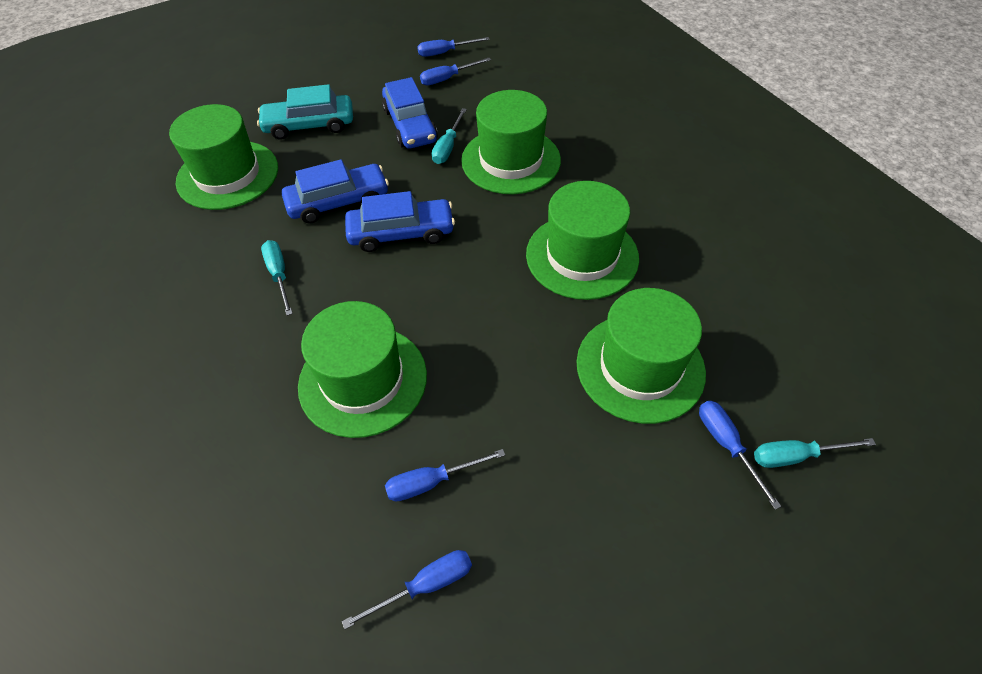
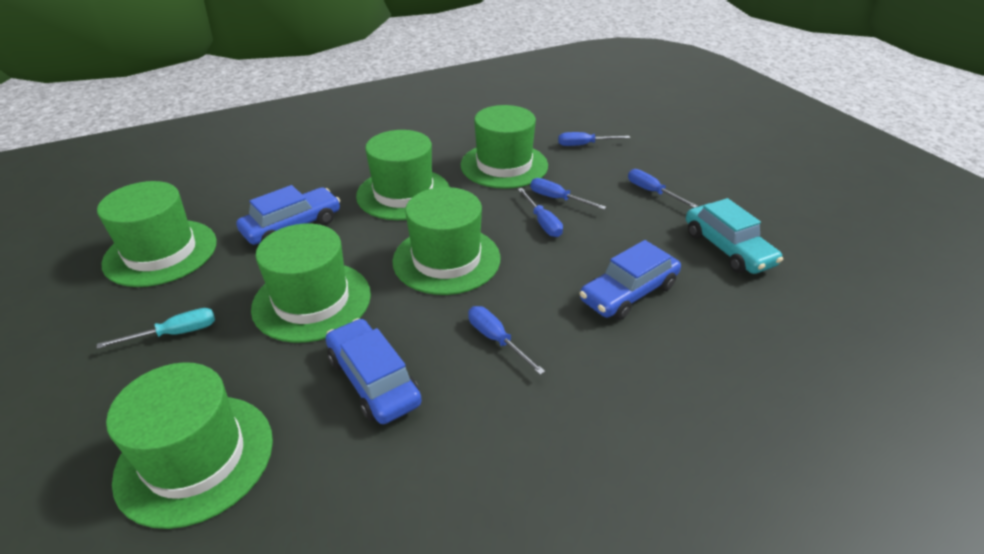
green hat: [169,104,278,210] [298,301,427,438] [461,90,561,194] [526,181,639,300] [577,288,706,424] = 5 -> [97,181,217,287] [106,362,273,529] [251,223,371,343] [356,130,450,220] [392,187,500,295] [461,105,548,189] = 6
turquoise screwdriver: [261,240,293,316] [432,108,467,164] [754,438,876,468] = 3 -> [97,308,215,349] = 1

